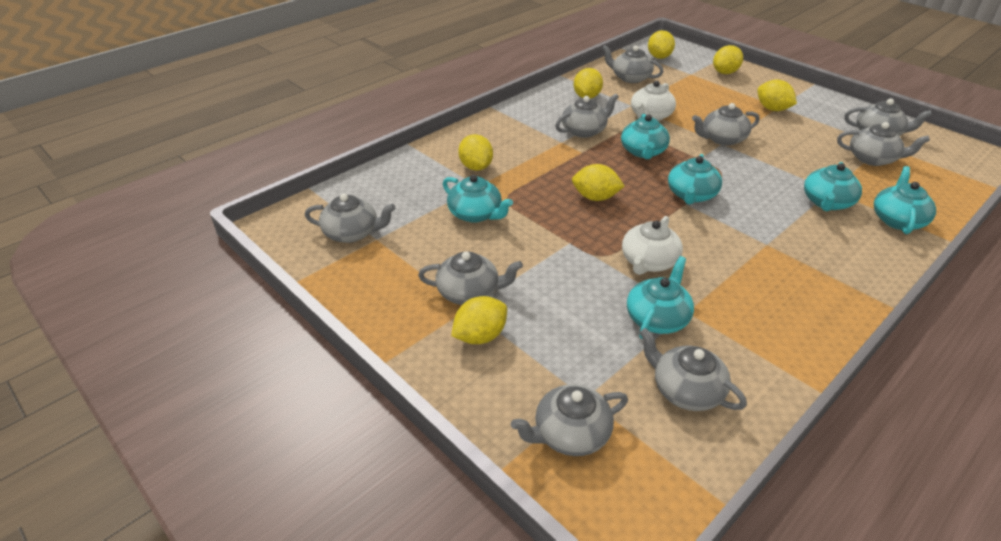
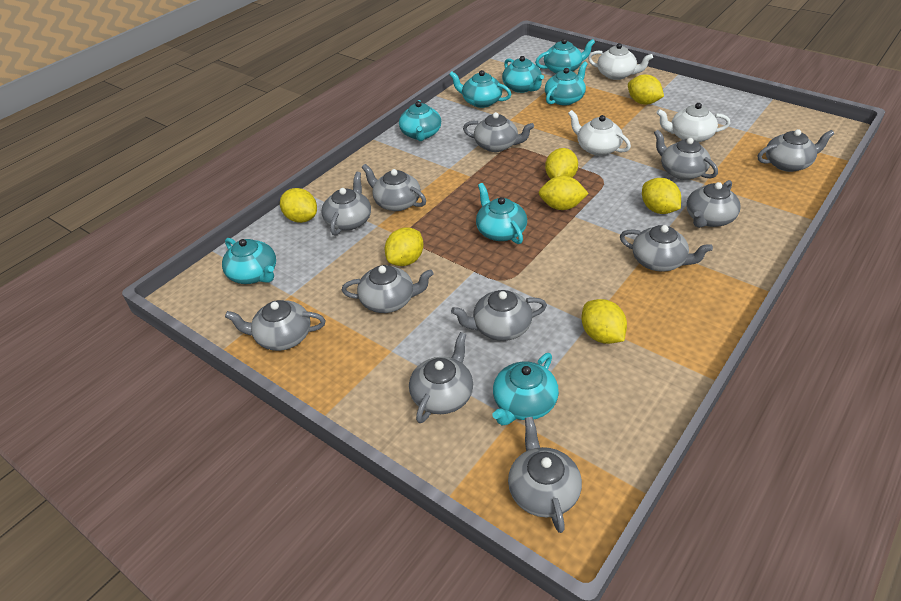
grey teapot: [305,194,396,243] [418,251,523,305] [511,384,628,456] [555,94,619,138] [602,45,664,83] [639,328,747,411] [692,103,760,146] [837,122,930,166] [844,99,932,136] = 9 -> [225,300,326,351] [322,172,371,235] [342,265,434,313] [362,164,426,211] [409,332,473,423] [451,290,547,341] [463,112,534,152] [508,417,582,533] [620,225,713,272] [654,130,718,180] [686,180,741,228] [758,129,834,172] = 12
turquoise teapot: [443,175,513,223] [621,114,670,159] [627,256,694,339] [668,154,722,204] [804,162,862,211] [874,166,936,234] = 6 -> [222,238,276,284] [399,100,441,141] [449,70,511,108] [476,183,527,244] [492,353,559,426] [502,56,544,93] [535,39,595,74] [545,61,588,106] = 8
white teapot: [622,216,683,275] [631,81,676,121] = 2 -> [568,110,631,156] [588,43,653,80] [656,103,730,142] = 3

